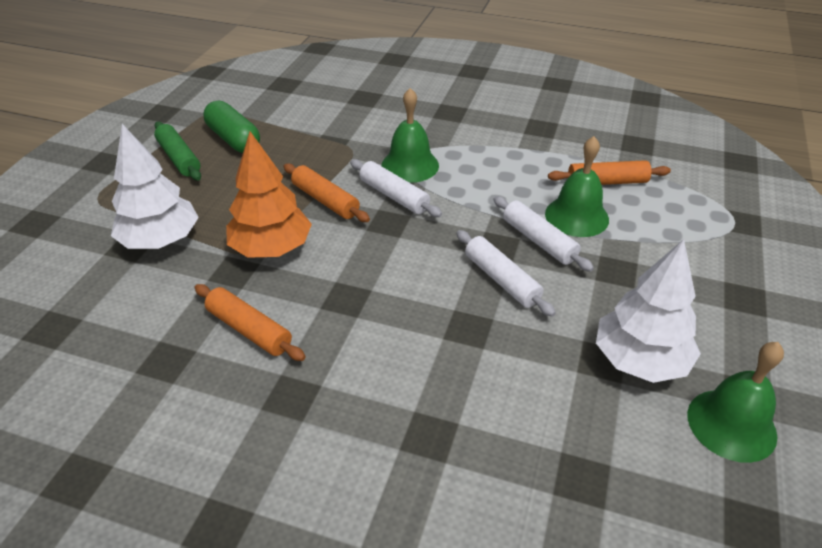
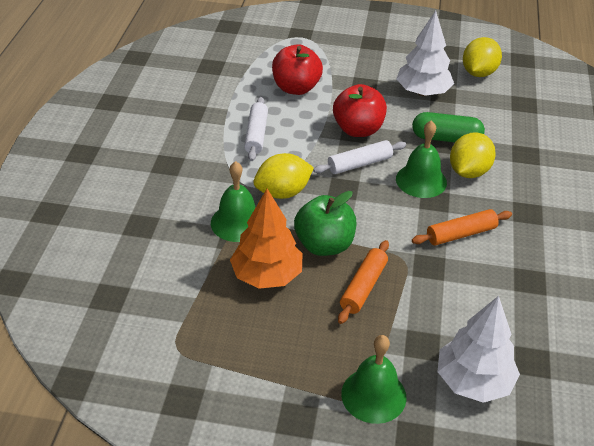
green apple: none = 0 -> [294,191,356,256] = 1
green rolling pin: [154,122,201,181] = 1 -> none = 0
orange rolling pin: [194,284,306,361] [284,163,370,222] [548,160,671,185] = 3 -> [338,240,389,324] [412,209,512,245] = 2
red apple: none = 0 -> [272,44,323,95] [333,84,387,137] = 2
white rolling pin: [350,159,442,217] [456,230,556,317] [493,196,594,272] = 3 -> [244,97,268,161] [313,140,406,174] = 2
yellow lemon: none = 0 -> [253,153,314,199] [450,133,496,178] [463,37,502,77] = 3

